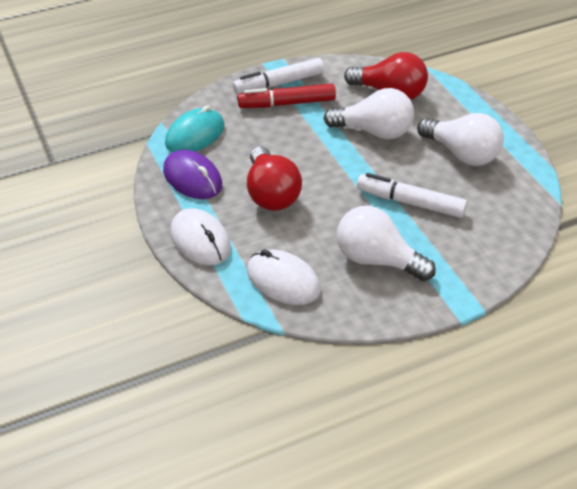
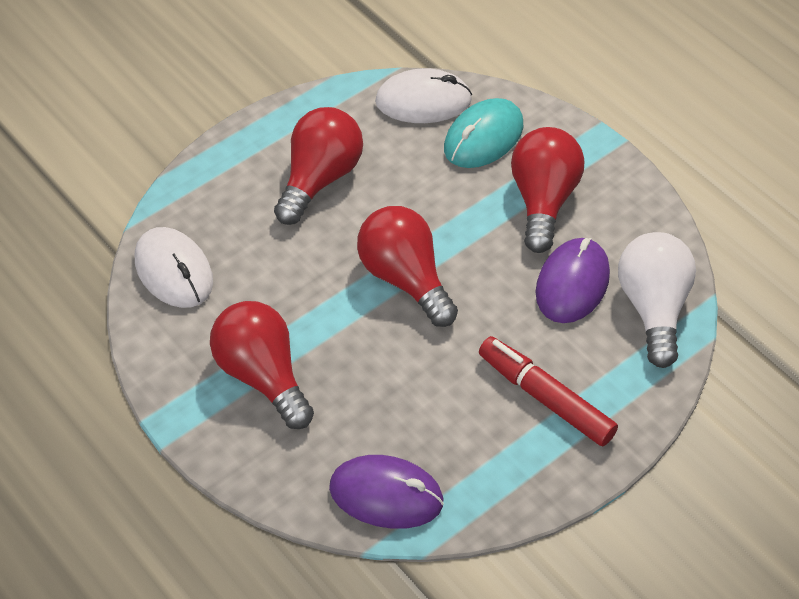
purple mouse: [163,150,222,199] = 1 -> [329,455,444,529] [536,238,610,323] = 2
red light bulb: [247,147,302,211] [344,52,428,100] = 2 -> [210,301,314,429] [274,107,363,225] [357,206,458,327] [511,127,584,253] = 4
white light bulb: [323,88,414,139] [337,206,436,281] [417,113,504,166] = 3 -> [618,232,696,368] = 1
white marker: [233,58,324,95] [357,173,467,218] = 2 -> none = 0

